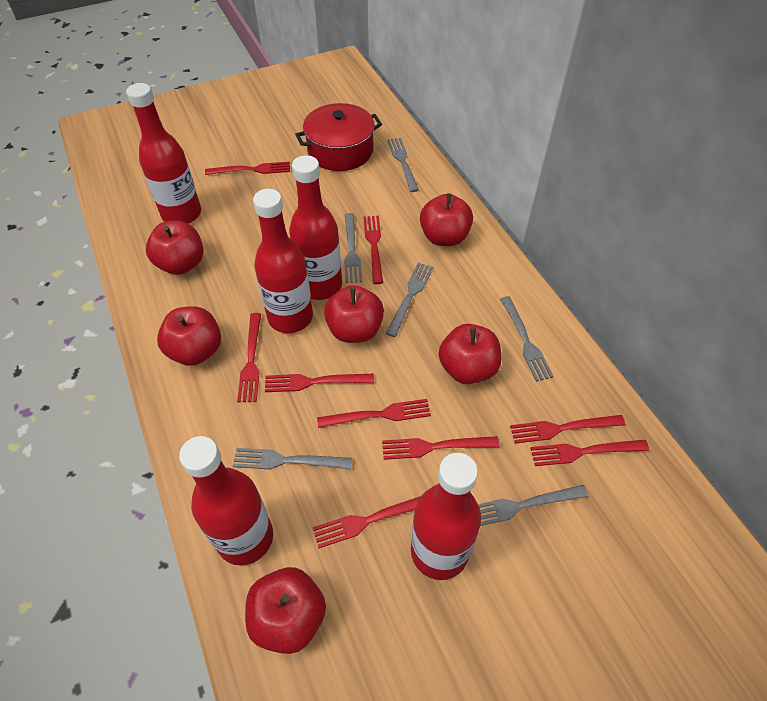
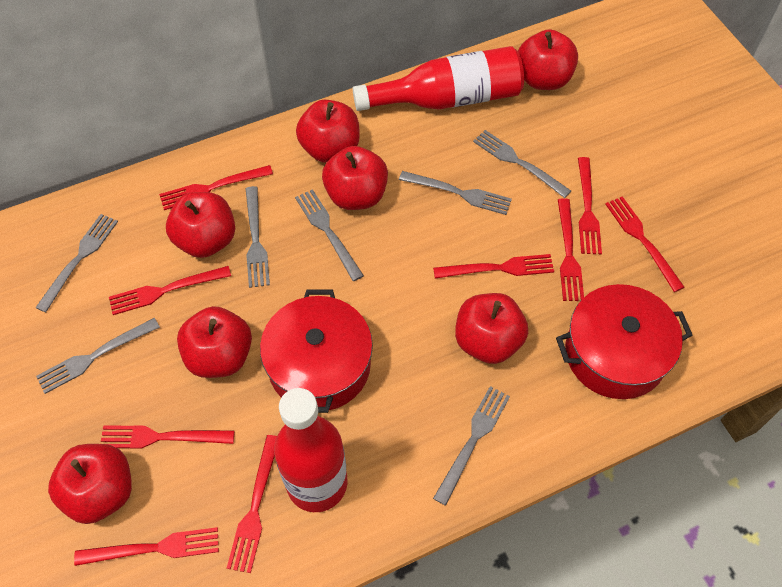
grey fork: [233,448,352,470] [344,213,362,283] [386,262,434,337] [387,138,419,192] [478,485,588,526] [500,296,554,382] = 6 -> [35,214,118,312] [36,318,160,394] [245,186,270,288] [295,189,364,281] [399,171,512,215] [433,386,510,506] [473,130,571,198] = 7
red apple: [146,221,204,275] [157,306,221,366] [245,567,326,654] [324,285,384,343] [420,193,473,246] [439,324,501,384] = 6 -> [48,444,132,524] [166,192,235,258] [177,306,252,378] [296,100,360,163] [322,146,388,210] [455,293,528,364] [518,29,578,90] = 7
red bottle: [126,83,201,224] [179,436,273,566] [253,189,313,333] [289,155,342,300] [411,453,481,580] = 5 -> [274,388,347,512] [353,46,524,111] = 2
red pot: [295,103,382,171] = 1 -> [260,289,373,413] [556,284,692,399] = 2

